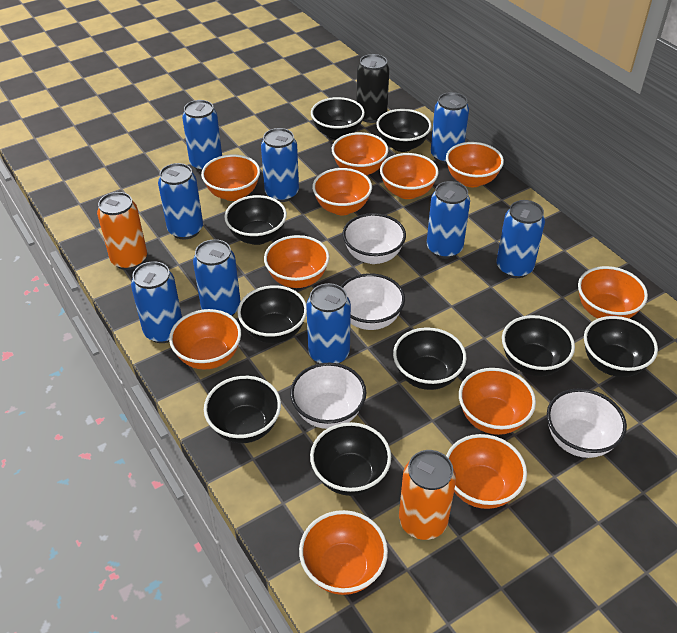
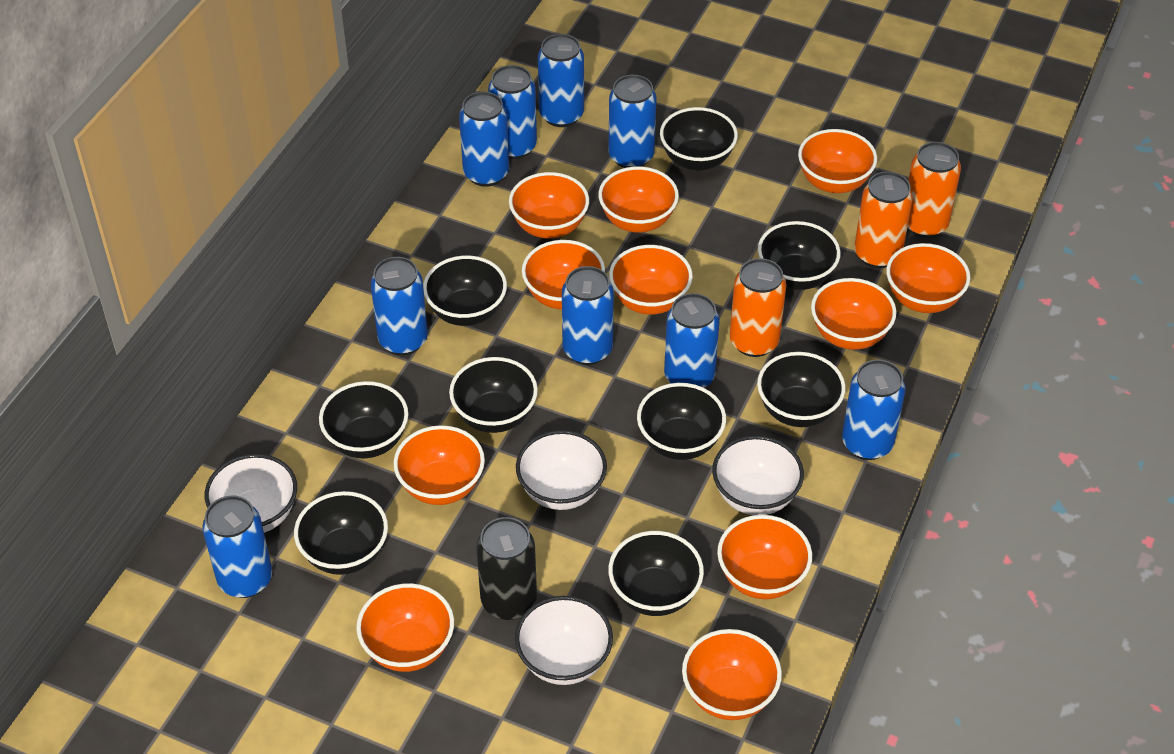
orange can: [97,192,147,270] [399,450,456,540] = 2 -> [730,258,786,357] [854,171,913,268] [908,142,961,238] = 3

